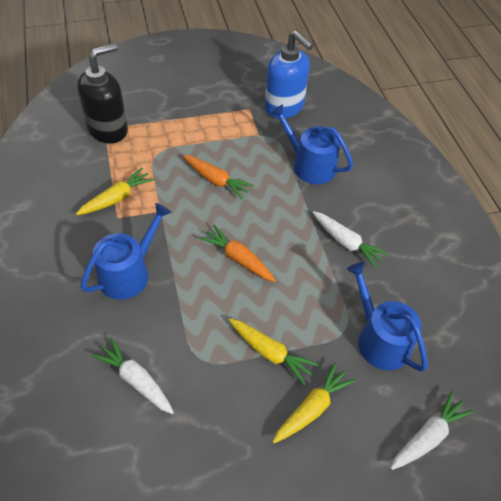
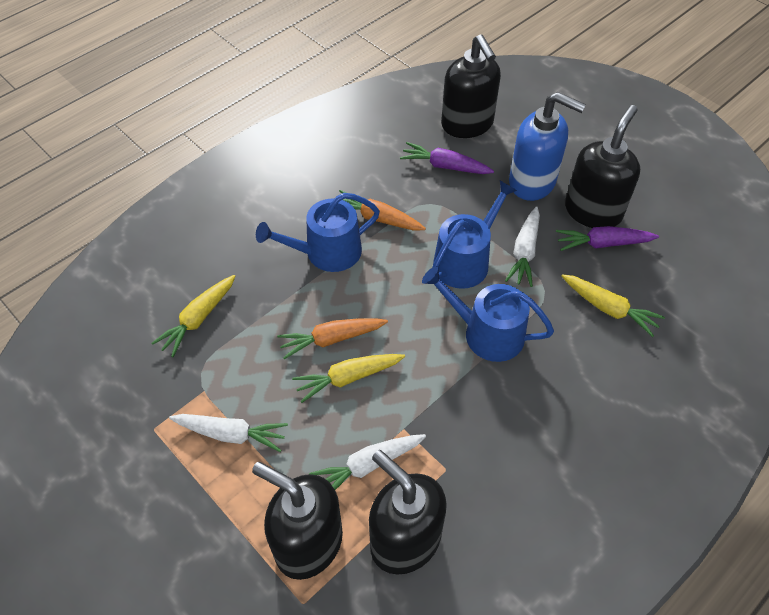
black soap dispenser: [77,43,128,143] = 1 -> [252,462,343,580] [369,450,447,575] [441,34,501,138] [565,105,640,228] = 4
purple carrot: none = 0 -> [400,142,494,174] [556,226,659,251] = 2

